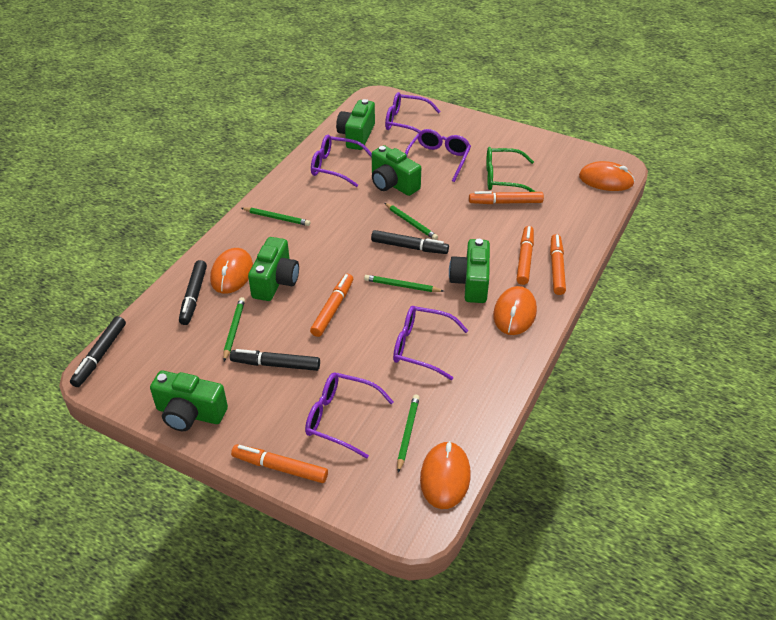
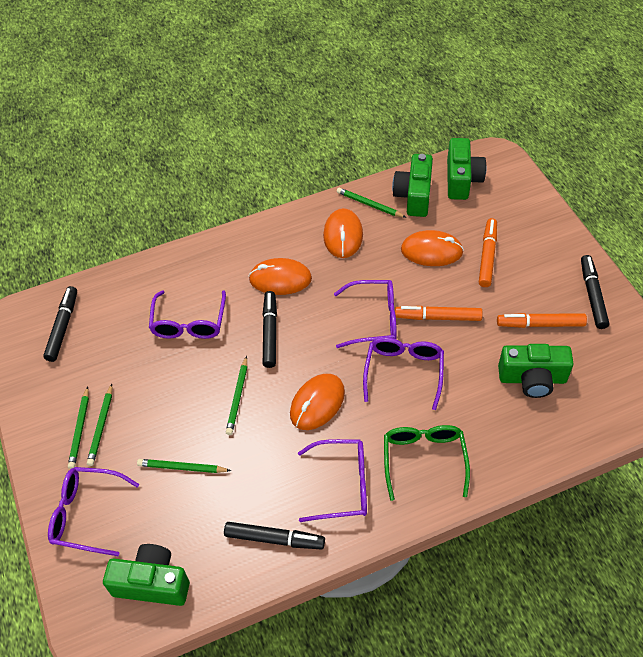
green camera: [150,371,228,431] [248,237,299,301] [336,99,375,150] [372,145,421,196] [449,239,490,303] = 5 -> [103,544,190,606] [392,154,433,217] [447,138,486,200] [498,344,574,398] = 4
orange marker: [231,444,328,483] [310,274,353,337] [469,191,544,204] [517,226,534,285] [550,234,566,295] = 5 -> [395,306,483,321] [479,218,497,287] [497,313,587,328] = 3

